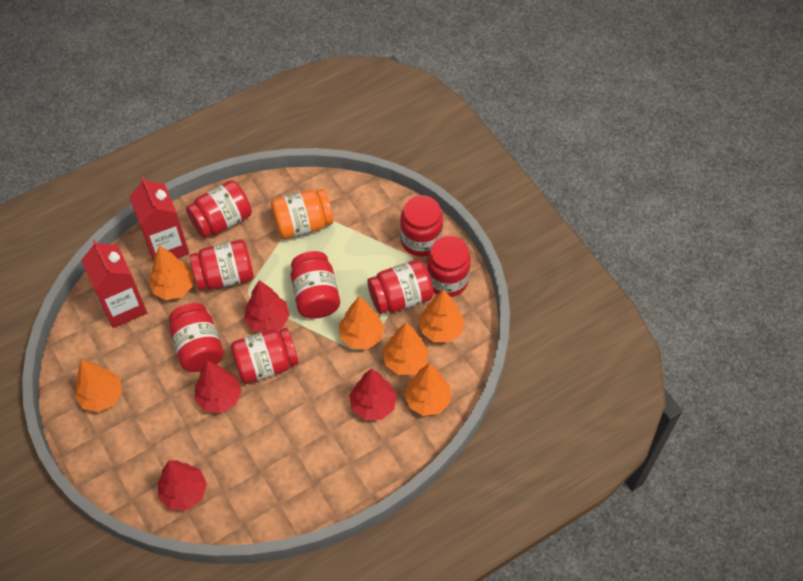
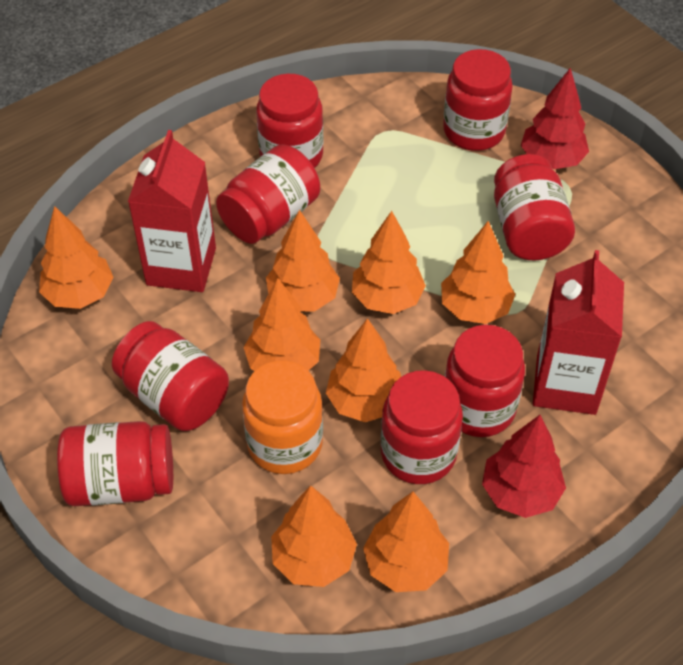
orange tree: [75,359,122,412] [149,246,194,300] [339,296,384,349] [383,323,429,375] [404,363,451,416] [419,289,464,342] = 6 -> [39,206,113,309] [244,278,320,371] [266,210,340,312] [271,486,357,587] [326,318,401,422] [352,211,426,314] [363,492,449,592] [441,221,516,324] = 8
red tree: [158,461,207,510] [195,361,242,413] [244,280,290,332] [349,368,397,420] = 4 -> [482,415,566,518] [521,68,589,169] = 2

